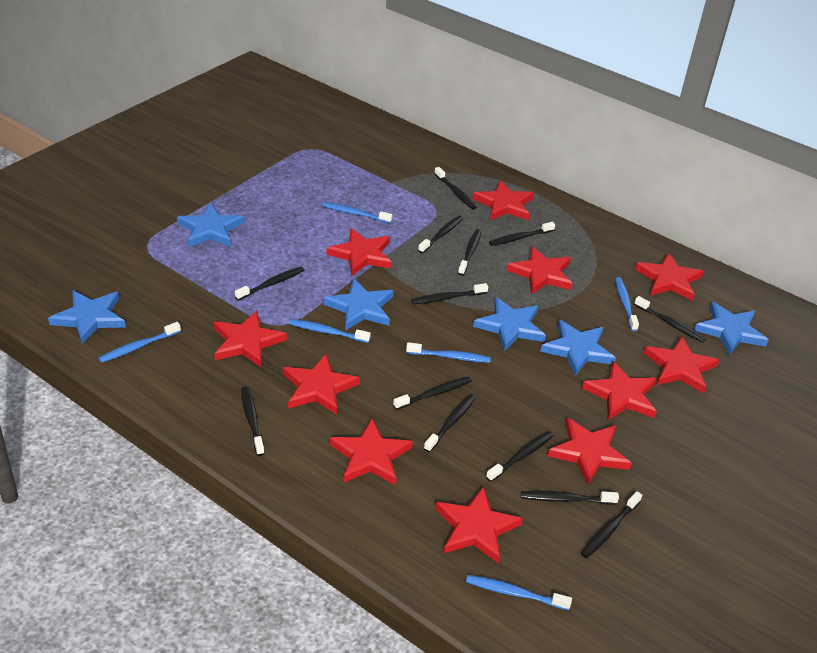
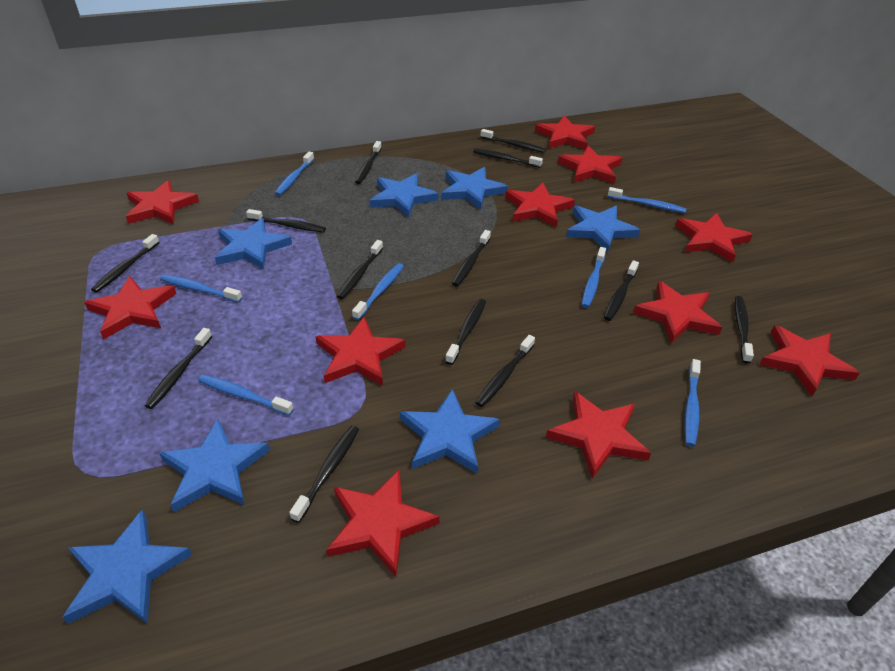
blue star: [48,290,126,344] [177,203,244,247] [323,278,394,331] [473,297,546,351] [540,320,616,376] [694,302,769,355] = 6 -> [62,509,192,624] [159,419,270,512] [215,218,292,270] [369,174,438,217] [400,389,500,474] [441,167,508,210] [566,206,640,253] = 7
blue toothbrush: [98,322,181,363] [289,319,371,343] [322,202,392,223] [406,342,491,363] [466,575,572,610] [615,277,639,331] = 6 -> [160,274,242,303] [198,375,294,416] [274,152,314,196] [352,263,404,320] [582,247,606,308] [608,187,686,213] [684,359,701,447] = 7

